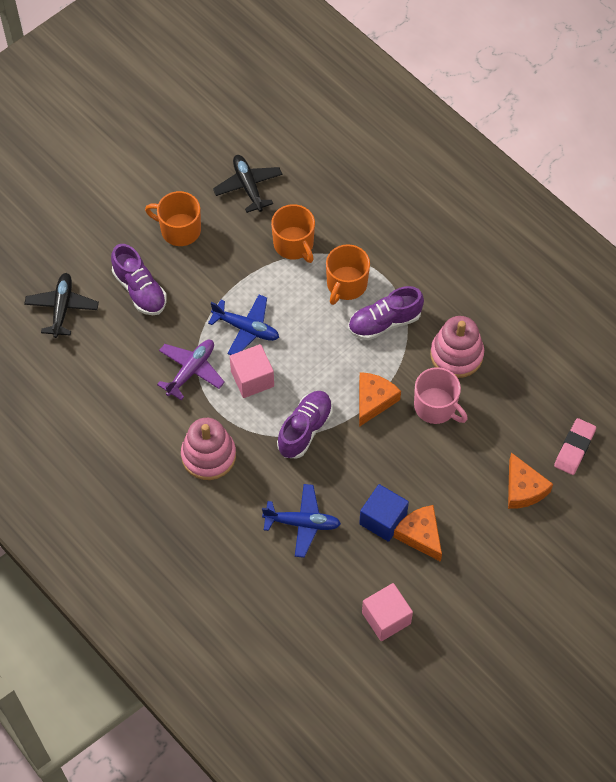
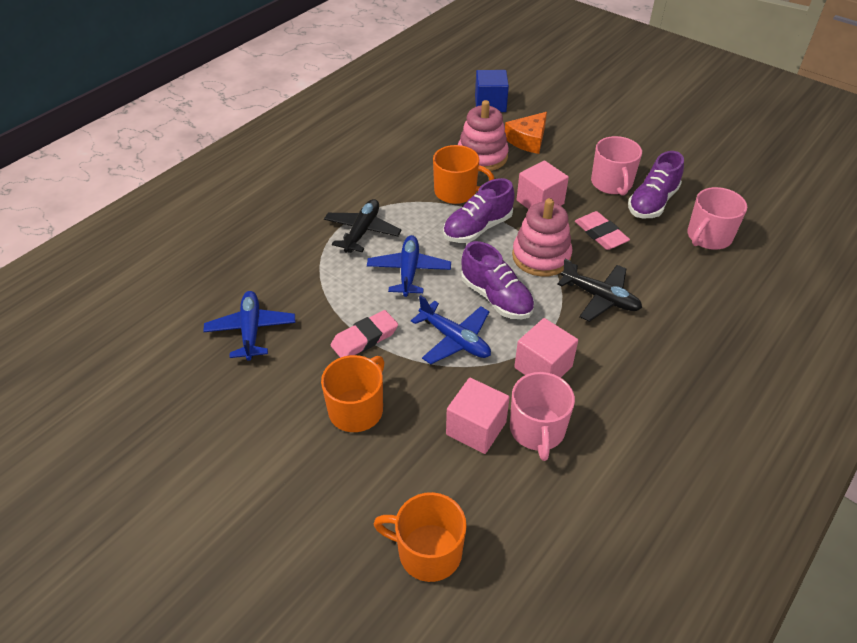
blue plane: [208,295,279,355] [262,484,341,558] = 2 -> [203,291,295,361] [367,235,451,297] [411,295,491,364] = 3
orange cheese: [359,372,401,427] [393,505,442,562] [508,453,553,509] = 3 -> [505,112,547,154] = 1
pink cube: [230,344,274,398] [362,583,413,641] = 2 -> [446,378,510,454] [514,318,578,377] [517,160,569,209] = 3
pink eraser: [554,418,596,475] = 1 -> [331,310,398,358] [575,211,630,250] = 2
pink mug: [414,367,468,424] = 1 -> [510,372,575,461] [591,136,642,196] [687,187,747,250] = 3
purple plane: [157,340,225,400] = 1 -> none = 0

